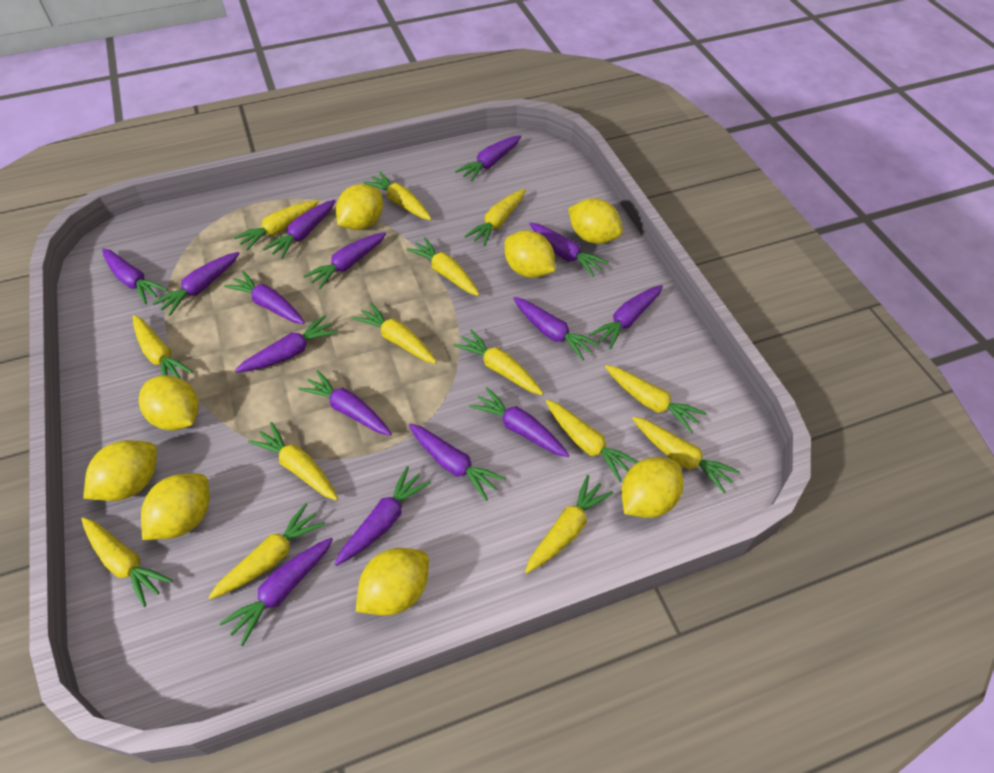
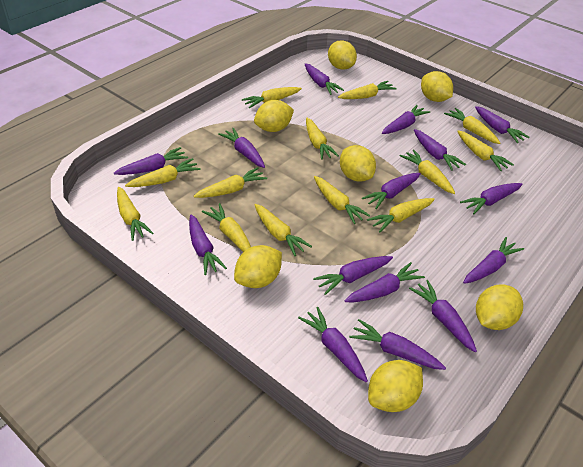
yellow carrot: [81,517,172,607] [133,315,193,379] [209,503,325,599] [234,200,319,251] [248,422,338,501] [352,303,437,364] [363,171,431,220] [406,237,480,296] [453,329,544,395] [464,189,526,246] [525,475,613,573] [546,400,638,482] [605,365,707,433] [632,417,740,493] = 14 -> [117,187,153,241] [125,158,201,187] [194,167,267,198] [202,203,251,252] [242,87,302,109] [254,204,312,256] [306,118,339,160] [314,176,370,224] [338,81,397,99] [367,198,435,232] [400,150,455,194] [444,108,500,144] [457,130,514,171] = 13
yellow lemon: [83,440,157,501] [139,375,199,431] [141,474,209,540] [336,184,383,230] [356,548,429,616] [504,230,555,278] [568,198,623,244] [621,457,684,518] = 8 -> [234,245,282,288] [254,100,294,132] [328,40,357,70] [340,145,376,182] [368,360,423,412] [421,71,453,102] [476,284,523,330] = 7

